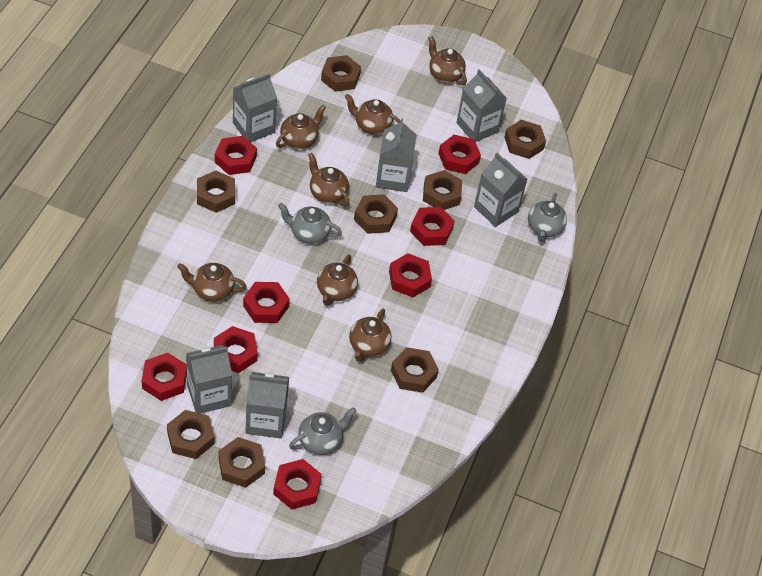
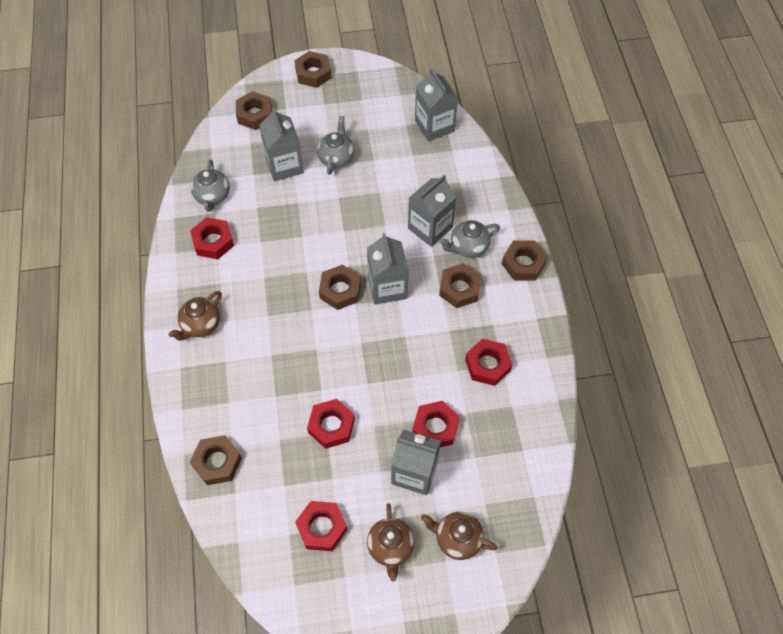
brown nut: [167,410,214,459] [197,170,235,213] [219,437,265,488] [321,55,361,92] [354,194,398,234] [391,347,439,393] [423,170,462,210] [504,120,546,159] = 8 -> [190,435,242,485] [236,91,272,130] [294,51,332,88] [319,265,361,310] [439,263,482,308] [502,241,547,280] = 6
brown teapot: [177,263,247,302] [276,104,326,149] [308,153,350,206] [317,254,358,306] [345,94,401,135] [349,309,391,361] [428,36,467,85] = 7 -> [169,291,222,341] [367,504,415,582] [421,512,497,560] = 3
grey carton: [186,345,232,414] [233,73,277,142] [245,372,289,438] [376,118,417,192] [456,69,507,142] [474,153,528,227] = 6 -> [259,108,304,181] [367,233,408,305] [391,429,441,495] [408,175,456,247] [415,68,458,141] = 5
red nut: [142,353,187,401] [214,326,258,373] [215,136,257,175] [243,282,290,323] [273,459,322,510] [389,253,432,297] [410,207,455,246] [438,135,481,174] = 8 -> [190,217,234,259] [295,501,347,551] [307,399,355,449] [412,401,460,447] [465,339,512,386] = 5

